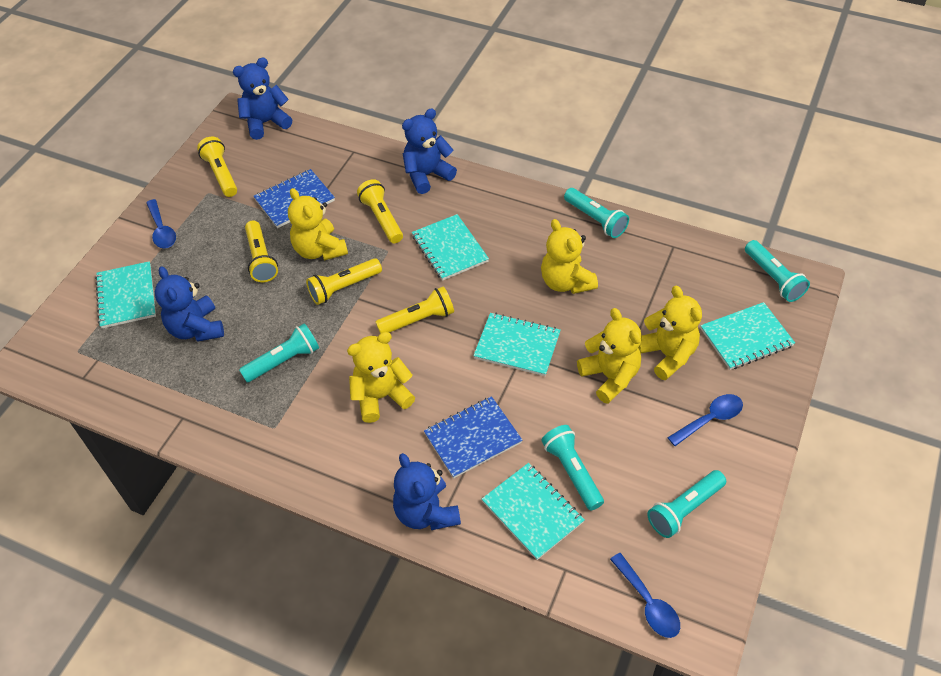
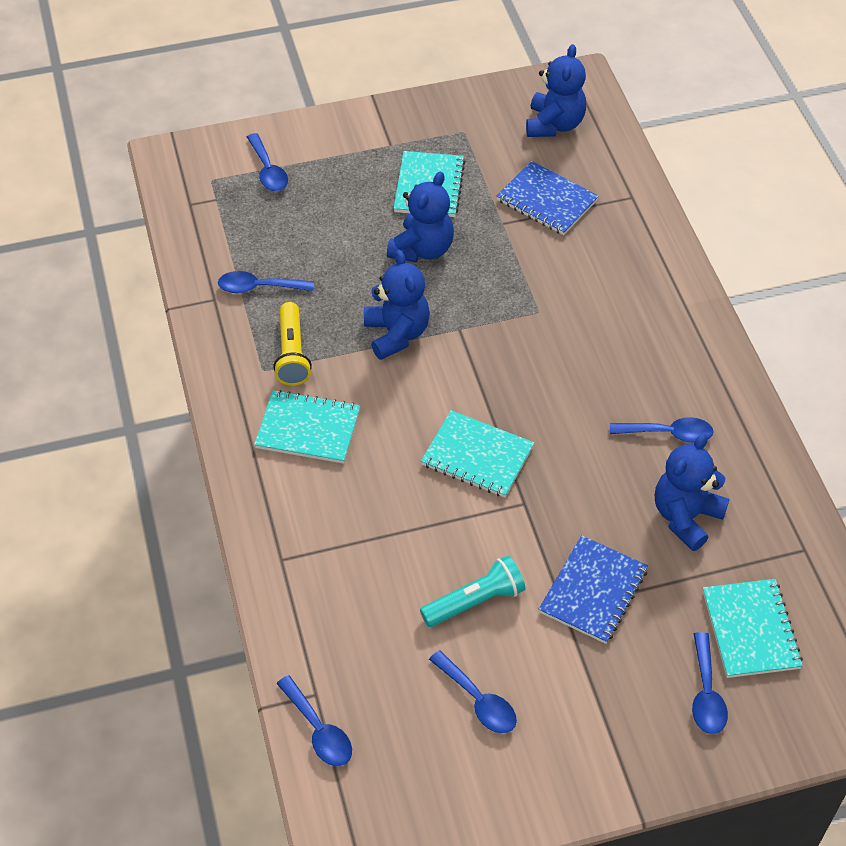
blue spoon: [146,199,176,248] [610,553,680,638] [667,394,743,446] = 3 -> [218,271,314,293] [247,133,288,191] [276,675,352,766] [429,650,517,733] [610,417,714,443] [692,632,728,734] = 6
turquoise flashlight: [239,323,319,382] [542,425,604,511] [564,188,629,238] [647,470,726,538] [745,240,810,302] = 5 -> [420,555,526,627] = 1
turquoise notebook: [95,261,156,328] [412,214,489,281] [473,313,561,376] [482,463,585,560] [700,302,795,370] = 5 -> [254,390,360,464] [393,151,465,217] [421,410,534,498] [703,579,803,678] = 4
yellow flashlight: [197,137,237,197] [245,220,278,282] [306,258,382,305] [357,179,403,243] [376,286,454,334] = 5 -> [273,302,312,386] = 1
yellow teddy bear: [288,188,348,261] [347,332,415,423] [541,219,598,294] [577,308,642,404] [638,286,702,380] = 5 -> none = 0

